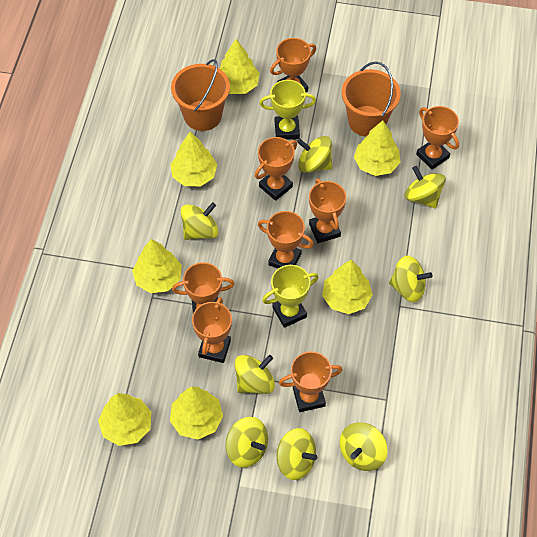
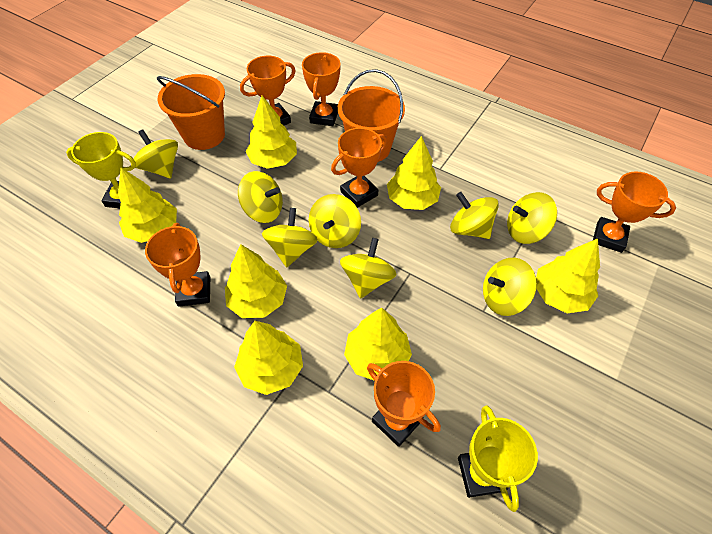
orange trophy: [172,262,235,313] [192,297,232,363] [255,137,297,201] [258,211,314,269] [270,38,316,92] [279,351,342,412] [309,179,346,243] [416,106,459,170] = 8 -> [145,223,210,307] [240,56,296,125] [302,52,340,126] [331,128,387,208] [367,361,441,447] [593,171,676,253] = 6

